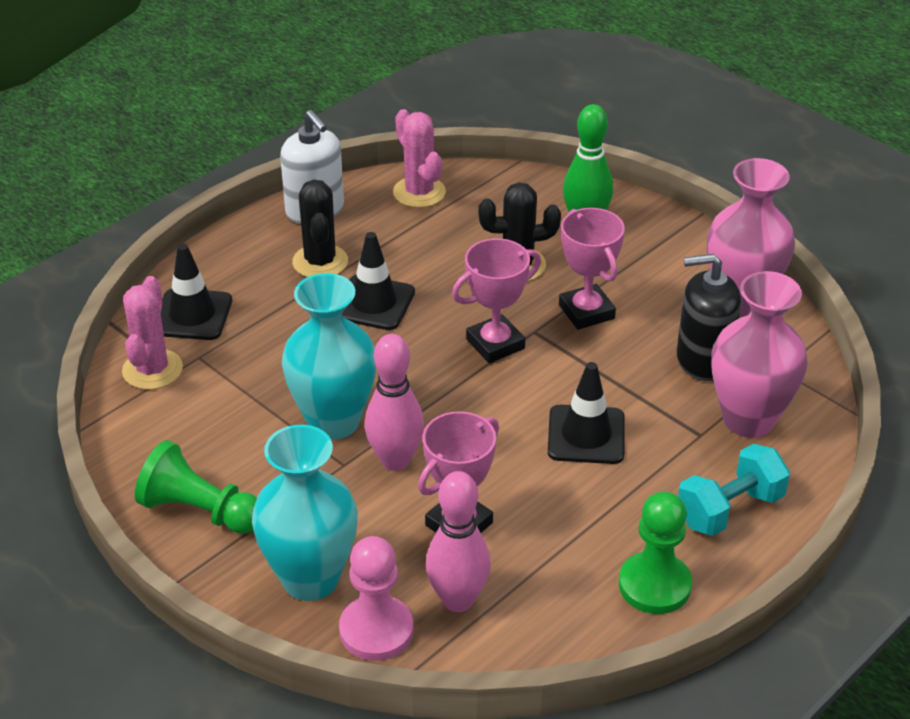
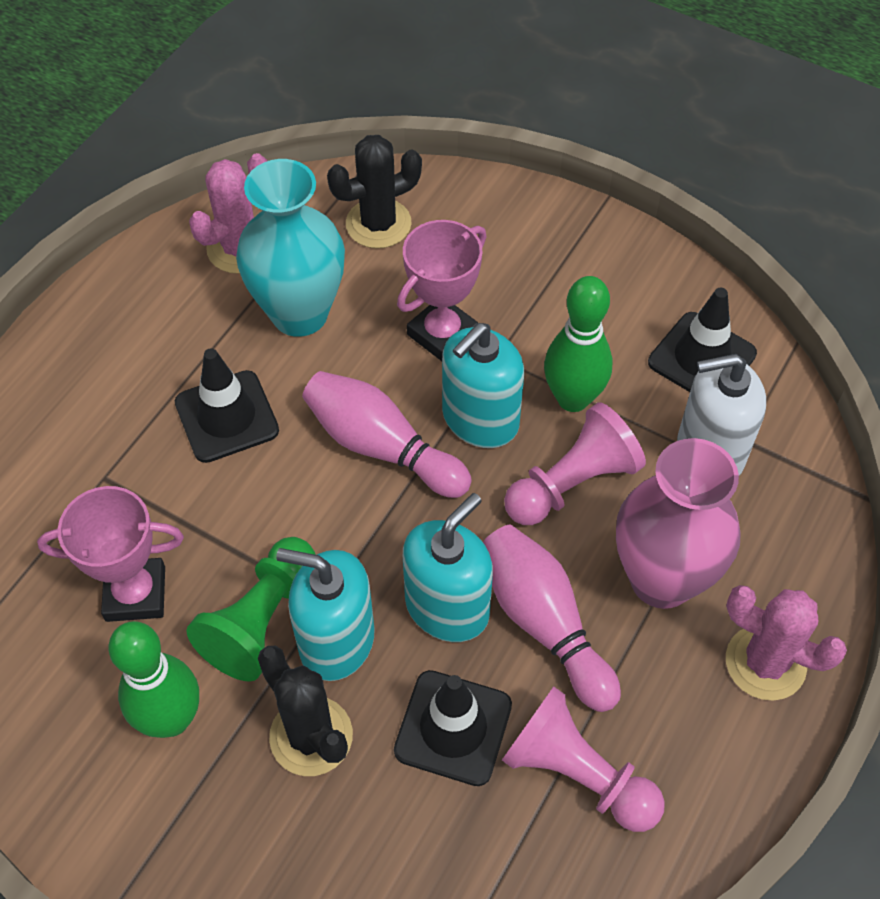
black soap dispenser: [677,254,741,381] = 1 -> none = 0
green bowling pin: [563,104,613,212] = 1 -> [108,621,199,738] [544,276,612,412] = 2
green pawn: [135,440,257,534] [619,492,692,614] = 2 -> [186,537,316,682] = 1
pink pawn: [339,536,413,661] = 1 -> [502,687,665,832] [504,402,646,525] = 2
pink trophy: [418,411,499,533] [452,238,541,363] [559,208,625,330] = 3 -> [37,486,184,622] [397,220,486,361] = 2
pink vase: [707,158,795,316] [711,271,808,438] = 2 -> [616,438,741,609] = 1
turquoise dumbbell: [678,444,790,536] = 1 -> none = 0
turquoise soap dispenser: none = 0 -> [276,548,375,681] [403,493,493,642] [442,323,524,448] = 3
turquoise vase: [252,425,358,601] [282,273,376,440] = 2 -> [236,159,345,337] = 1

